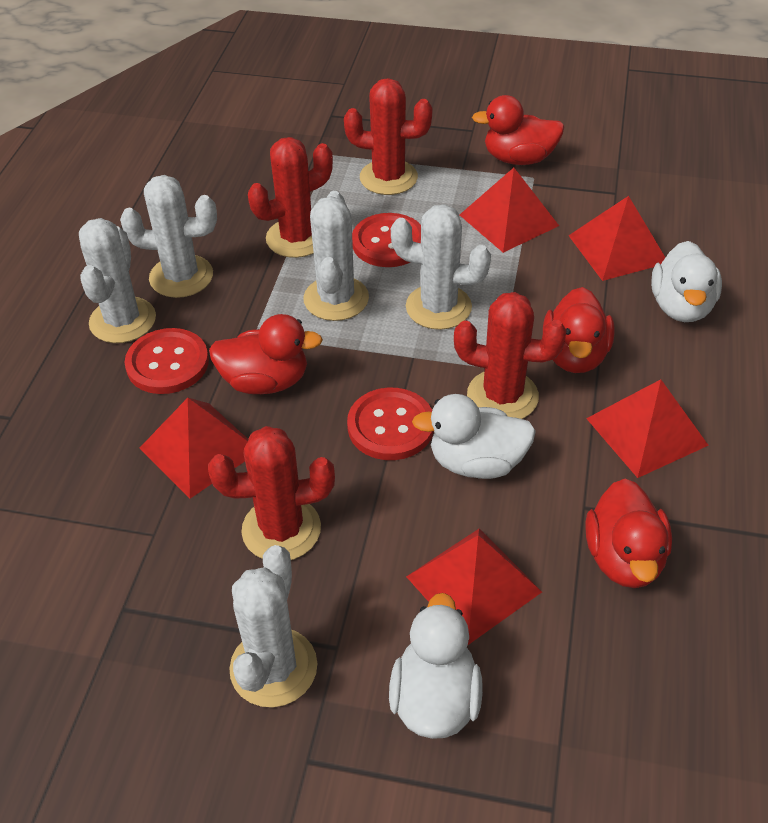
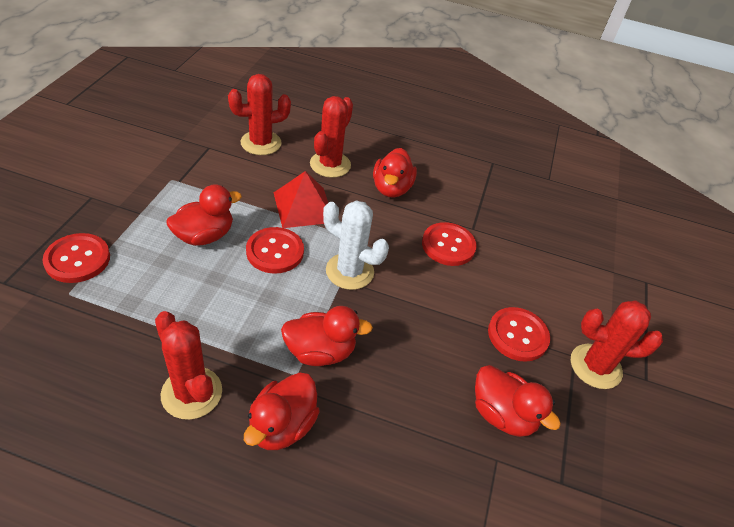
red button: [125,328,209,394] [347,388,434,460] [352,213,421,267] = 3 -> [43,233,110,283] [246,227,304,273] [422,222,477,266] [488,307,550,362] = 4
red duck: [209,314,323,394] [472,95,564,165] [543,287,615,373] [585,479,672,588] = 4 -> [166,184,242,246] [244,373,320,450] [281,306,373,366] [373,148,417,198] [475,365,561,437] = 5
red pyramid: [140,398,248,499] [406,528,542,645] [460,168,559,253] [568,196,666,281] [586,379,709,478] = 5 -> [274,171,328,228] = 1
white cactus: [79,218,156,343] [120,175,217,298] [229,545,317,707] [303,191,369,321] [391,204,491,330] = 5 -> [323,201,389,290] = 1
white duck: [389,593,483,739] [412,394,536,479] [651,241,722,322] = 3 -> none = 0

